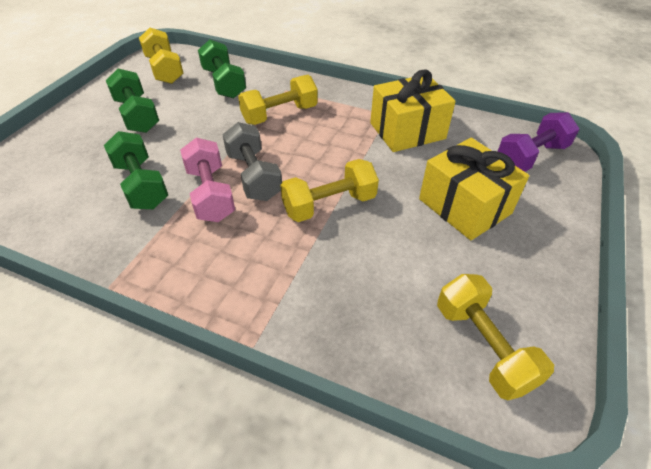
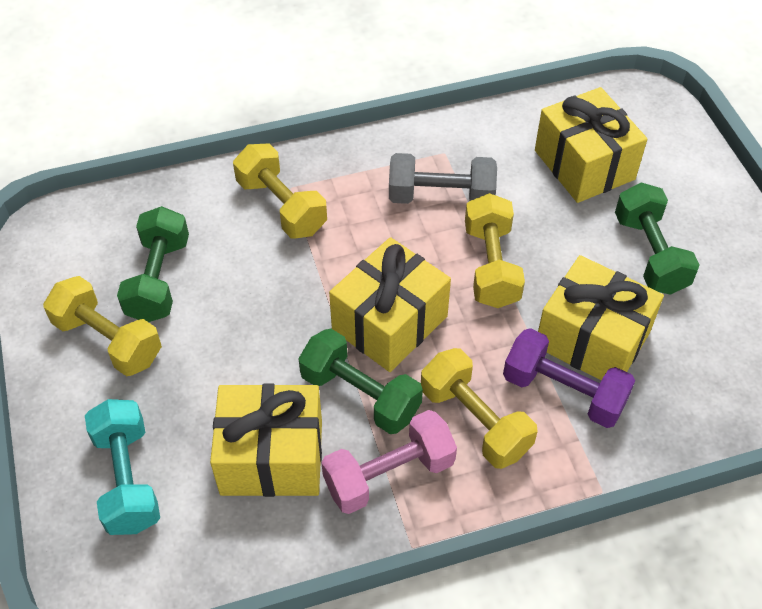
turquoise dumbbell: none = 0 -> [85,399,160,535] = 1
yellow gift: [370,69,456,152] [419,138,529,240] = 2 -> [210,384,322,497] [329,237,451,372] [535,87,647,203] [538,255,664,380] = 4

